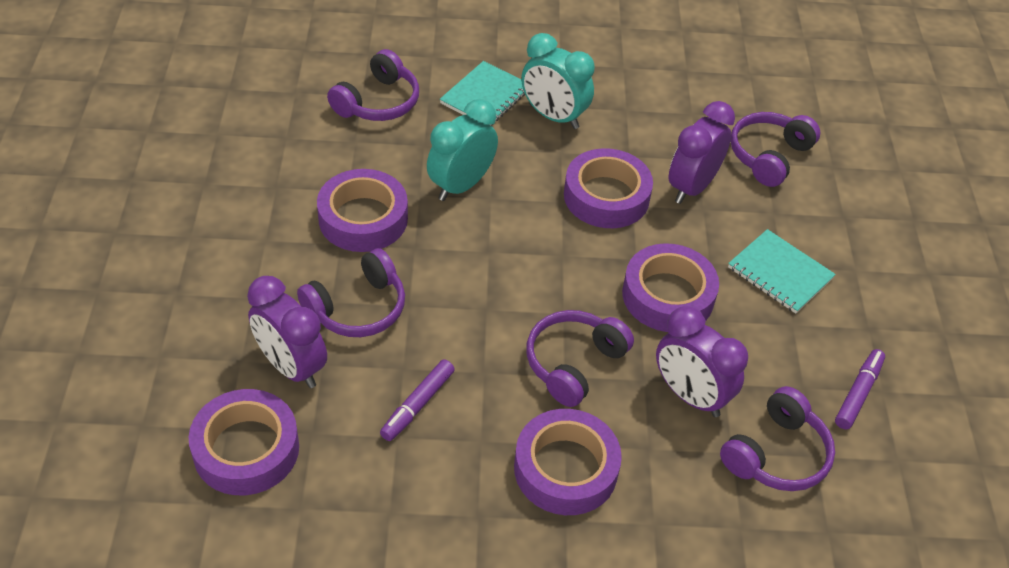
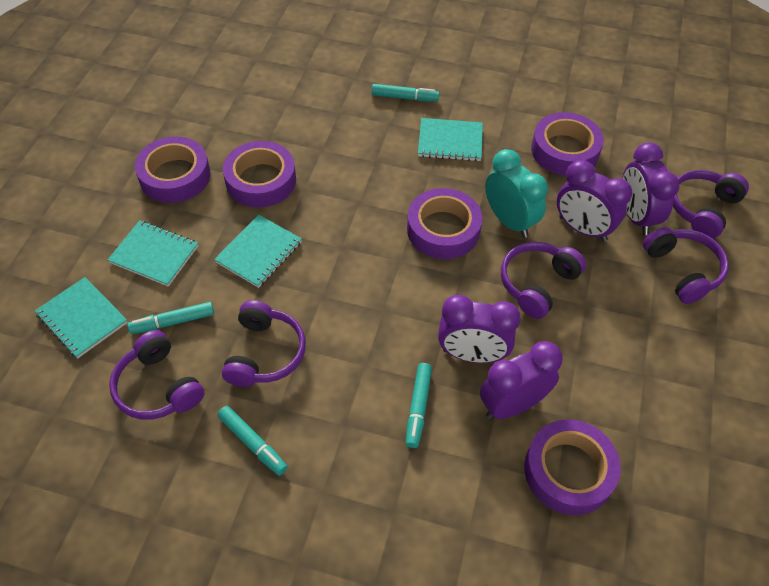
purple clock: [247,276,327,388] [656,306,748,417] [669,101,735,204] = 3 -> [438,295,521,363] [480,341,563,419] [557,160,632,241] [622,143,679,235] = 4
purple marker: [380,359,455,441] [835,349,885,429] = 2 -> none = 0
turquoise clock: [427,99,498,201] [521,33,595,129] = 2 -> [485,149,548,238] = 1
turquoise marker: none = 0 -> [128,302,214,334] [217,406,288,476] [372,84,440,101] [406,363,432,448] = 4
turquoise notebook: [440,61,525,125] [728,229,836,314] = 2 -> [35,277,128,359] [108,220,198,287] [214,215,302,288] [418,118,483,162] = 4

